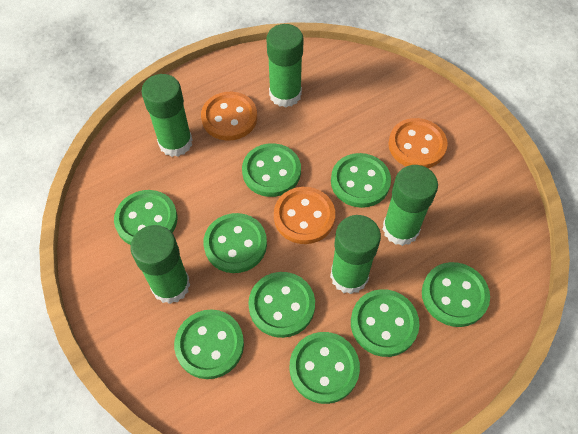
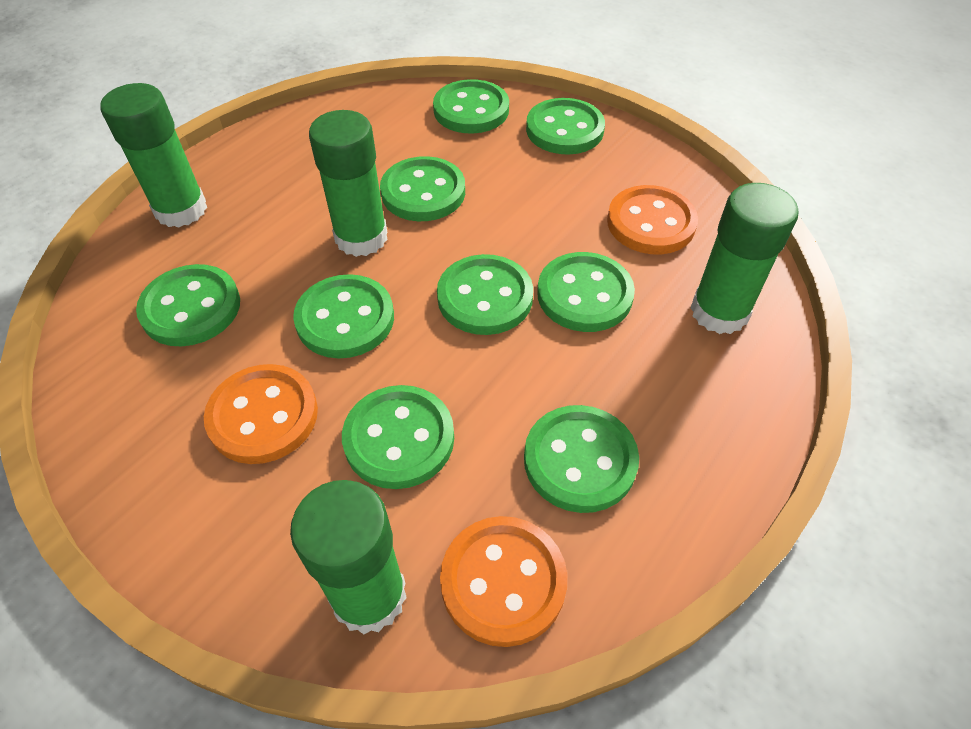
green glue stick: [130,225,190,304] [141,74,192,157] [266,24,304,107] [330,215,381,294] [382,165,438,246] = 5 -> [100,83,207,228] [290,480,407,635] [309,110,387,257] [691,183,799,334] = 4

